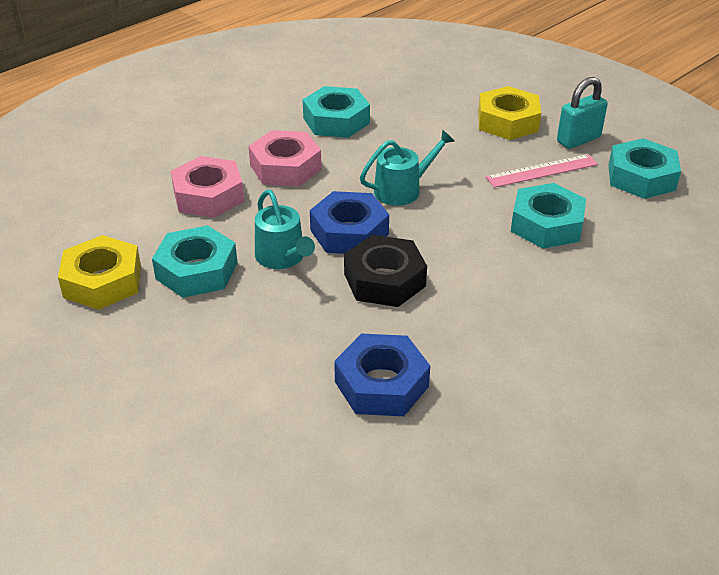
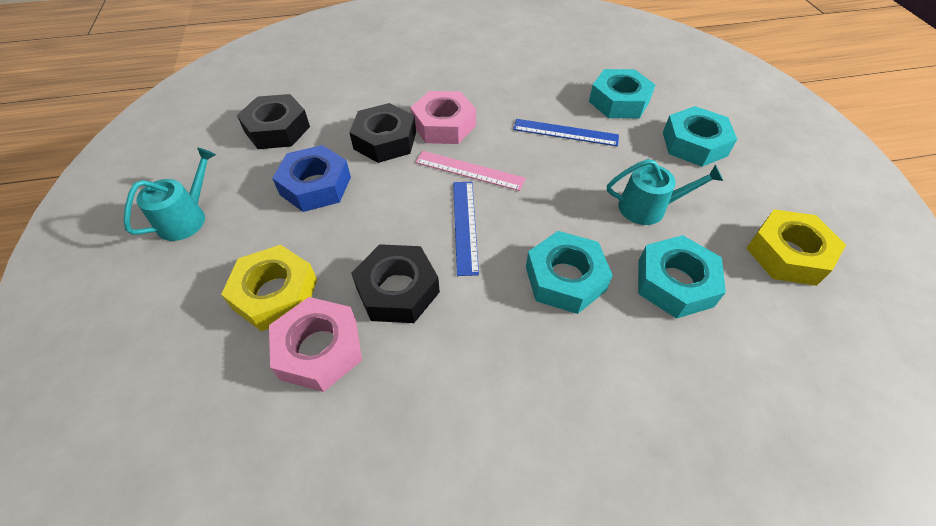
black nut: [344,235,427,307] = 1 -> [237,94,310,149] [349,103,416,163] [351,244,440,323] = 3
blue nut: [310,191,389,254] [334,334,430,416] = 2 -> [272,145,351,212] = 1
blue ruler: none = 0 -> [453,182,479,276] [513,119,619,146] = 2
turquoise padlock: [557,77,608,149] = 1 -> none = 0

